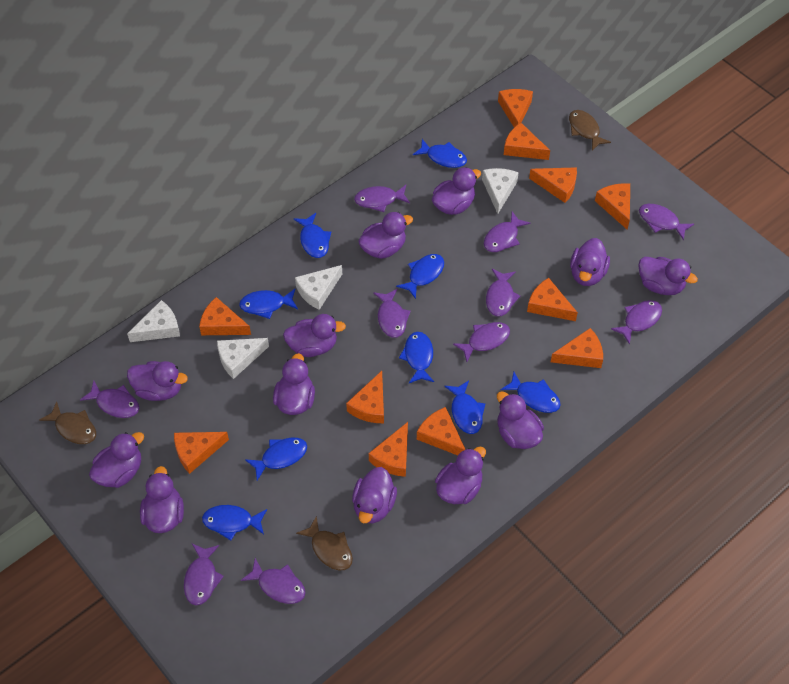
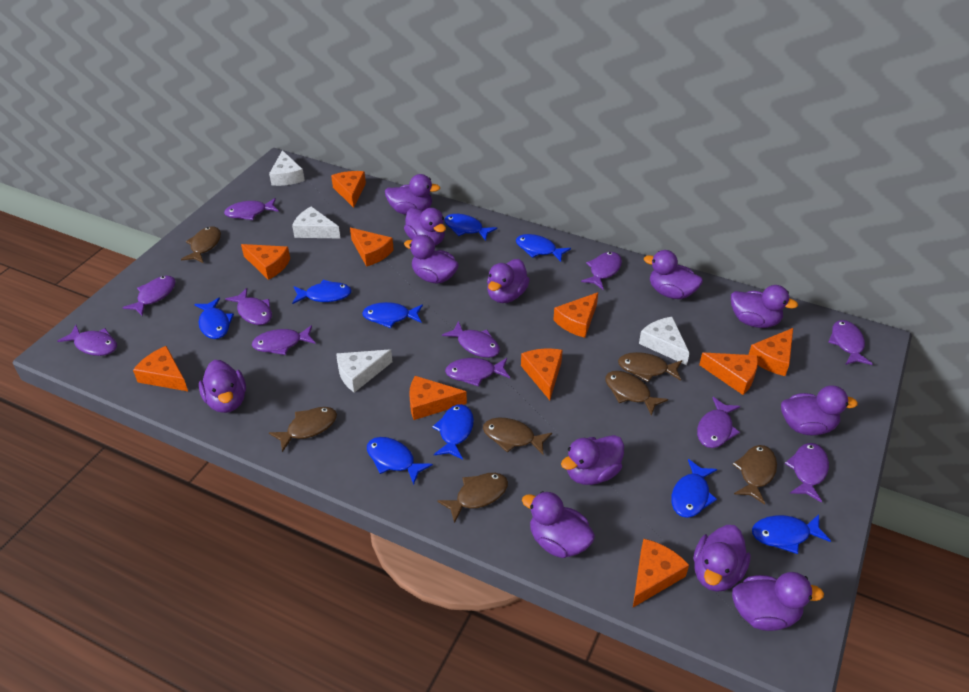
brown fish: [39,401,96,444] [296,516,353,570] [569,110,611,151] = 3 -> [181,226,221,263] [269,407,337,452] [437,473,508,523] [483,418,552,455] [605,371,668,415] [618,352,682,382] [732,445,777,504] = 7
orange cheese: [174,432,229,474] [199,297,251,335] [346,371,384,423] [369,422,408,477] [417,407,466,455] [498,89,533,127] [504,123,550,160] [527,278,578,321] [529,167,577,203] [551,328,603,368] [595,183,630,230] = 11 -> [133,346,188,391] [241,244,290,280] [331,171,366,208] [350,228,394,267] [409,376,467,420] [521,348,563,400] [553,292,598,338] [633,539,689,607] [699,353,758,395] [749,328,793,376] = 10
purple fish: [80,381,139,418] [184,544,224,605] [241,558,305,604] [354,185,410,212] [373,289,411,338] [453,322,510,362] [484,212,531,252] [486,269,520,316] [611,300,662,344] [639,204,694,241] = 10 -> [57,325,117,356] [122,276,176,316] [224,198,279,220] [225,288,272,325] [252,325,316,355] [442,321,500,358] [445,358,510,387] [581,252,622,289] [697,397,740,448] [785,443,829,503] [828,320,873,365] = 11

